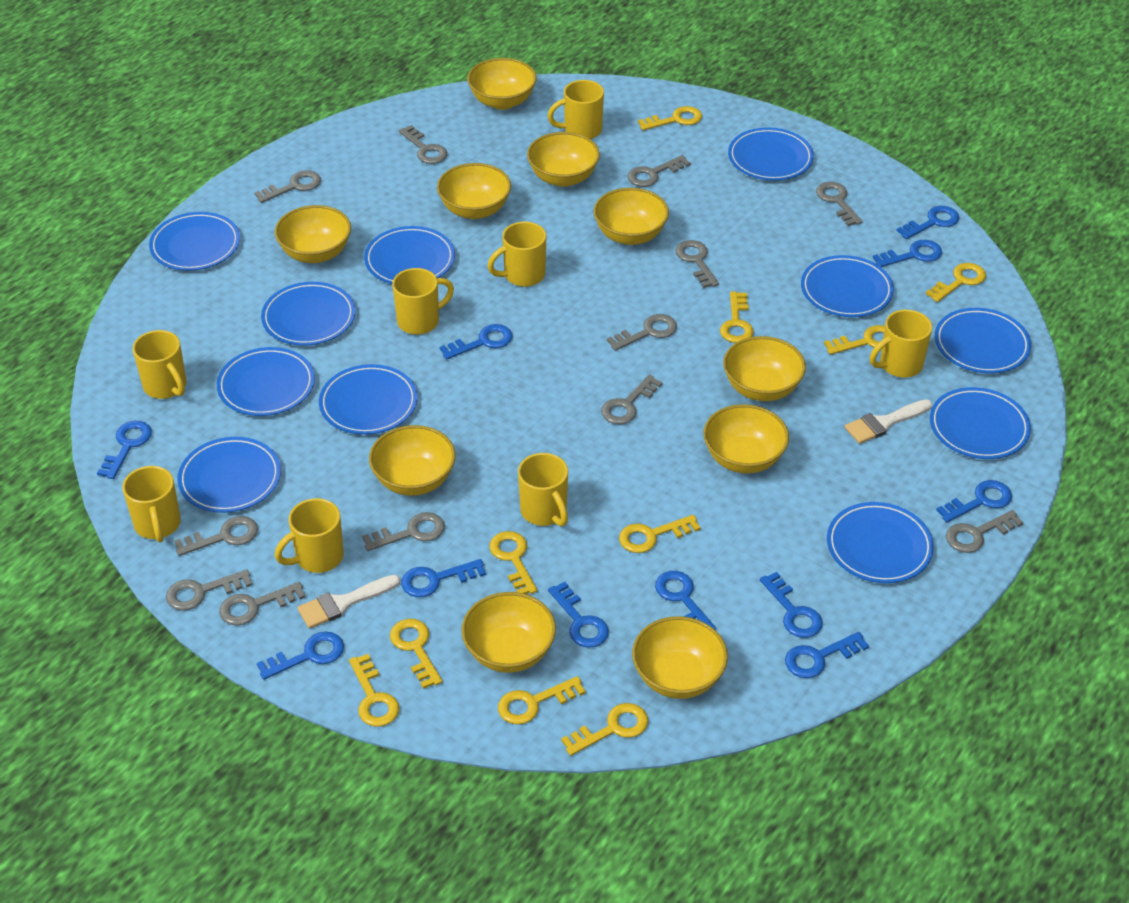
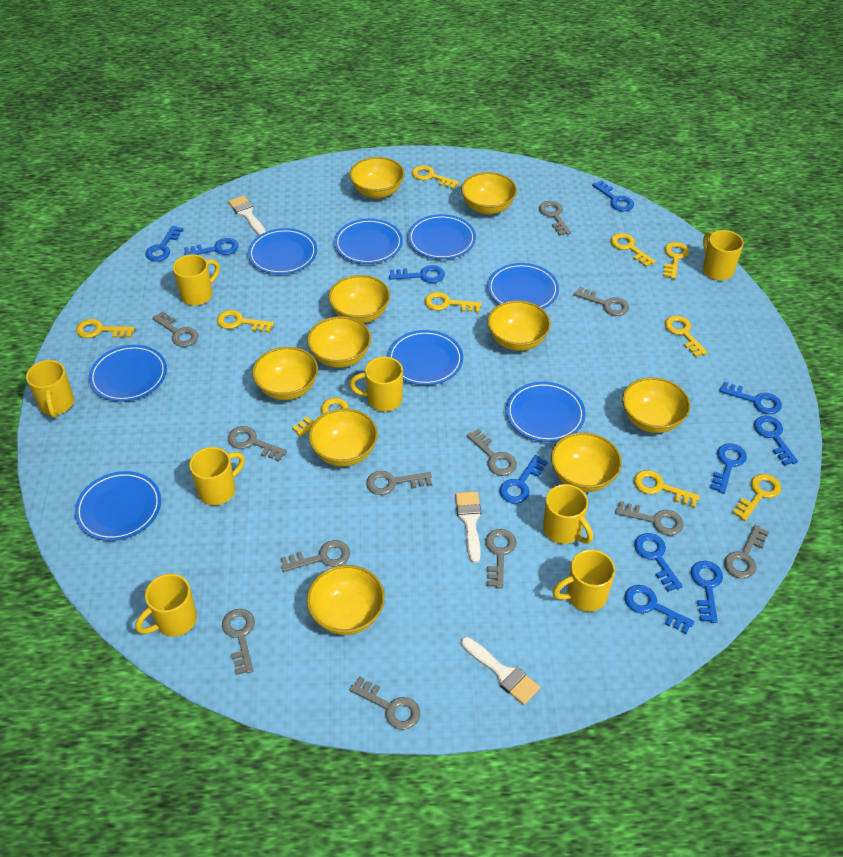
blue plate: [149,212,240,271] [177,437,281,513] [217,347,315,416] [261,282,356,346] [319,364,418,435] [364,226,455,284] [728,127,814,181] [801,255,894,317] [827,502,934,583] [930,387,1031,459] [935,308,1031,373] = 11 -> [75,471,161,541] [89,345,167,402] [248,228,317,274] [334,219,403,264] [388,330,463,385] [408,214,476,259] [488,263,559,309] [506,382,586,442] = 8
white brush: [297,575,400,629] [845,399,932,444] = 2 -> [228,195,266,235] [455,491,481,563] [461,637,540,705] = 3

